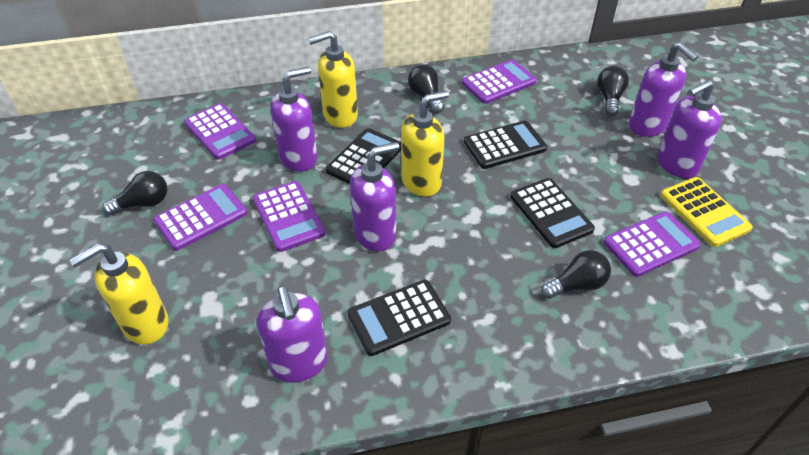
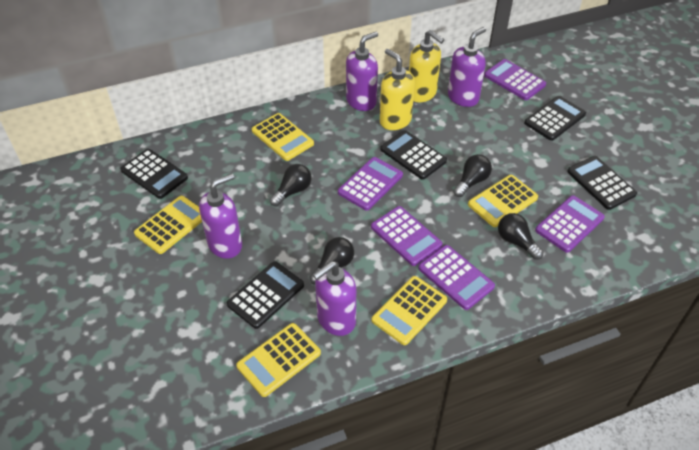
black calculator: [326,128,401,184] [348,280,451,356] [464,121,547,169] [510,178,595,248] = 4 -> [120,149,188,199] [227,261,304,329] [380,130,447,180] [524,96,586,141] [567,156,637,210] = 5
purple soap dispenser: [257,286,328,383] [270,66,318,172] [350,142,399,251] [629,42,698,137] [657,80,722,178] = 5 -> [199,173,242,259] [313,261,356,336] [346,32,378,111] [448,27,486,107] = 4
yellow calculator: [660,177,753,247] = 1 -> [134,196,202,254] [236,323,321,397] [252,113,314,161] [372,276,447,345] [468,175,538,227] = 5
yellow soap dispenser: [69,243,169,344] [308,31,358,128] [401,90,449,197] = 3 -> [380,49,415,130] [409,30,444,102] = 2

